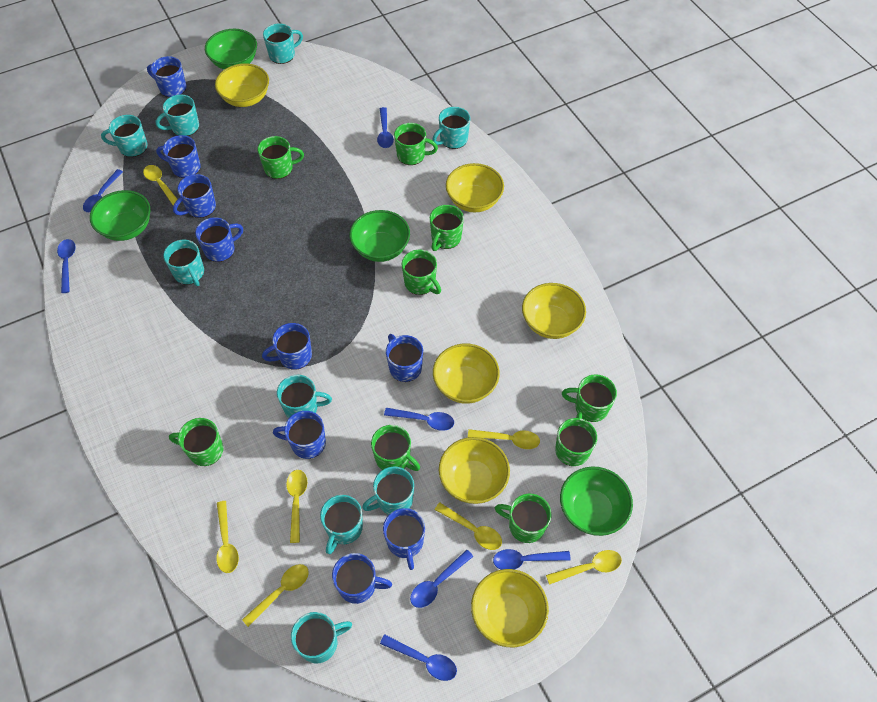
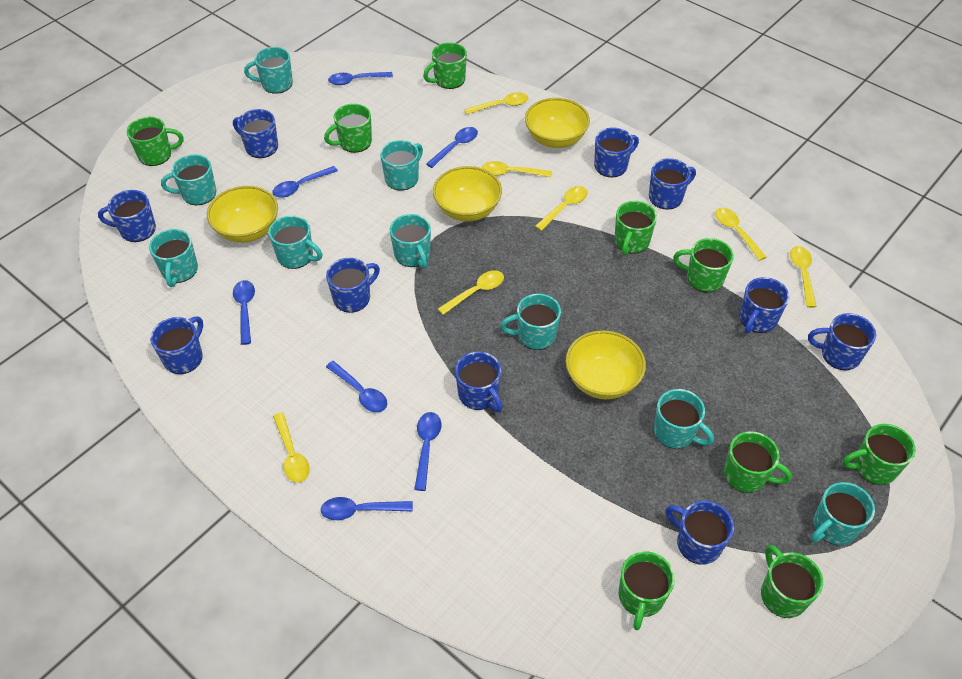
blue mug: [147,56,186,97] [156,135,201,178] [173,174,216,218] [195,217,243,262] [262,323,312,370] [273,411,326,459] [332,553,392,604] [383,508,425,570] [386,334,423,382] = 9 -> [98,190,156,242] [150,316,203,374] [233,109,278,158] [326,258,380,313] [455,352,503,412] [594,128,639,177] [649,158,696,210] [666,501,734,565] [740,277,790,334] [808,313,876,370] = 10
green bowl: [90,190,150,241] [205,29,257,69] [350,210,410,262] [560,467,633,536] = 4 -> none = 0
yellow bowl: [215,63,269,107] [433,344,500,404] [439,437,510,504] [446,163,504,213] [471,569,549,647] [522,283,586,339] = 6 -> [207,186,278,243] [433,166,502,222] [525,98,590,148] [566,330,646,399] = 4

